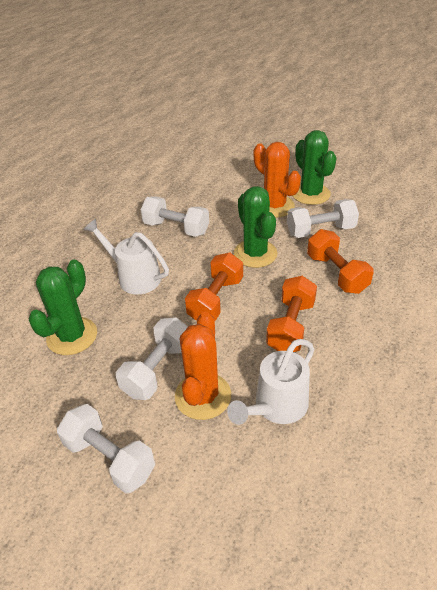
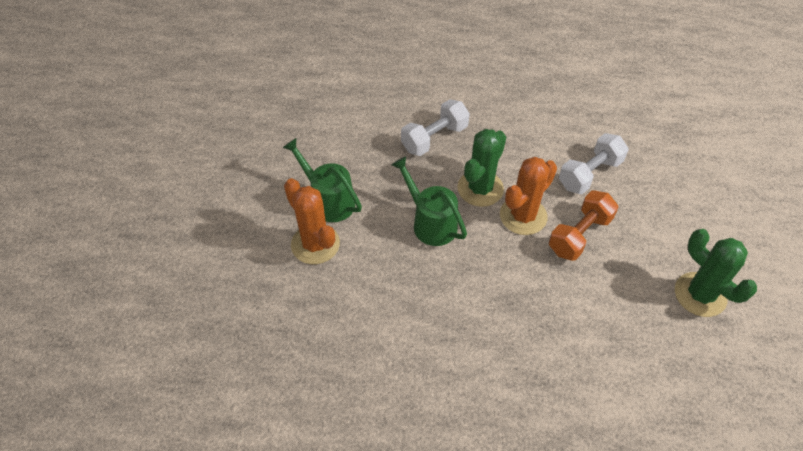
green cactus: [28,260,97,355] [234,186,277,268] [293,130,337,205] = 3 -> [457,129,506,207] [675,229,757,317] = 2
green watering can: none = 0 -> [283,138,362,222] [391,156,467,246] = 2
orange dumbbell: [185,253,243,321] [266,276,317,352] [307,229,374,294] = 3 -> [549,191,619,261] = 1
white dumbbell: [57,404,155,493] [116,317,188,400] [141,196,209,237] [287,199,359,238] = 4 -> [401,99,470,156] [559,133,629,194] = 2
white watering can: [84,219,169,294] [227,339,314,425] = 2 -> none = 0

